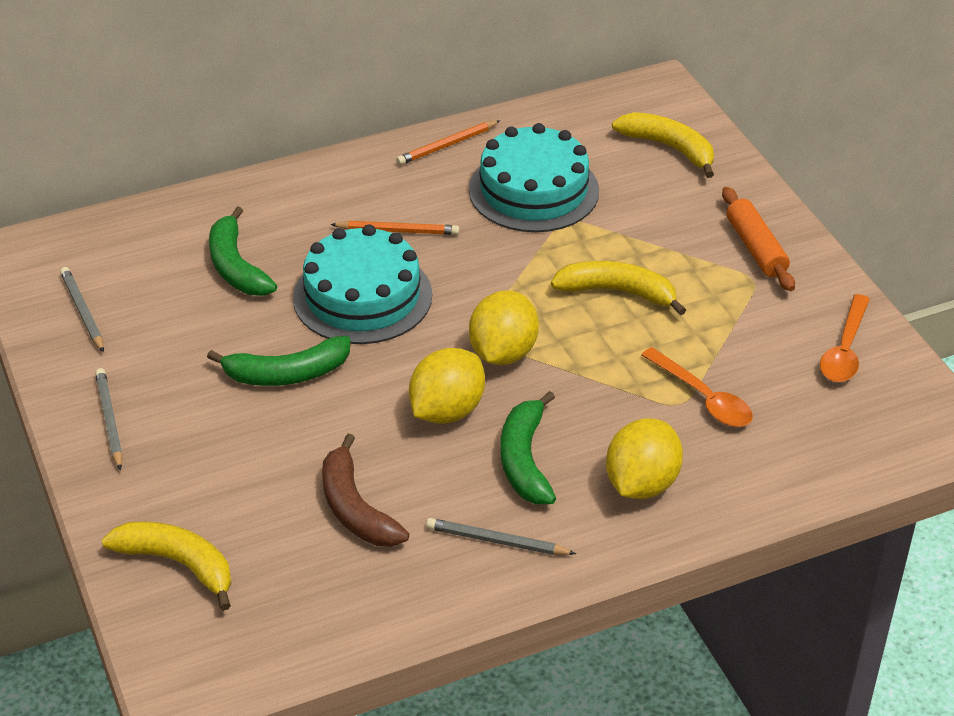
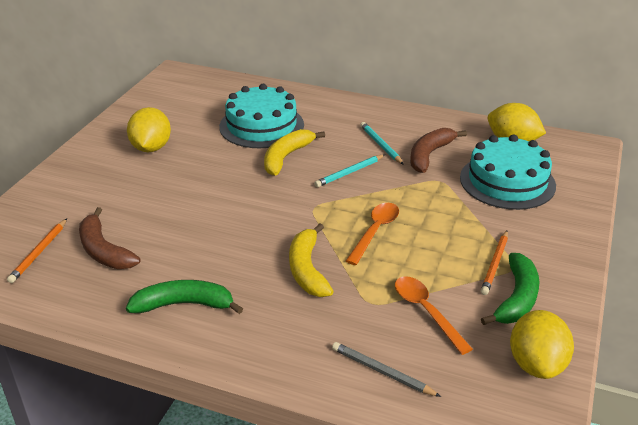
brown banana: [322,434,409,547] = 1 -> [79,207,140,269] [410,128,467,173] = 2
green banana: [207,336,350,386] [209,206,277,296] [501,391,556,504] = 3 -> [126,280,243,314] [481,253,540,325] = 2
grey pencil: [60,267,104,352] [95,368,123,470] [426,518,576,555] = 3 -> [332,342,441,397] = 1
orange rolling pin: [722,187,795,291] = 1 -> none = 0
turquoise pencil: none = 0 -> [314,155,385,187] [360,122,404,165] = 2
yellow banana: [102,521,231,611] [551,261,686,315] [612,112,714,178] = 3 -> [264,129,325,176] [289,223,334,297] = 2

